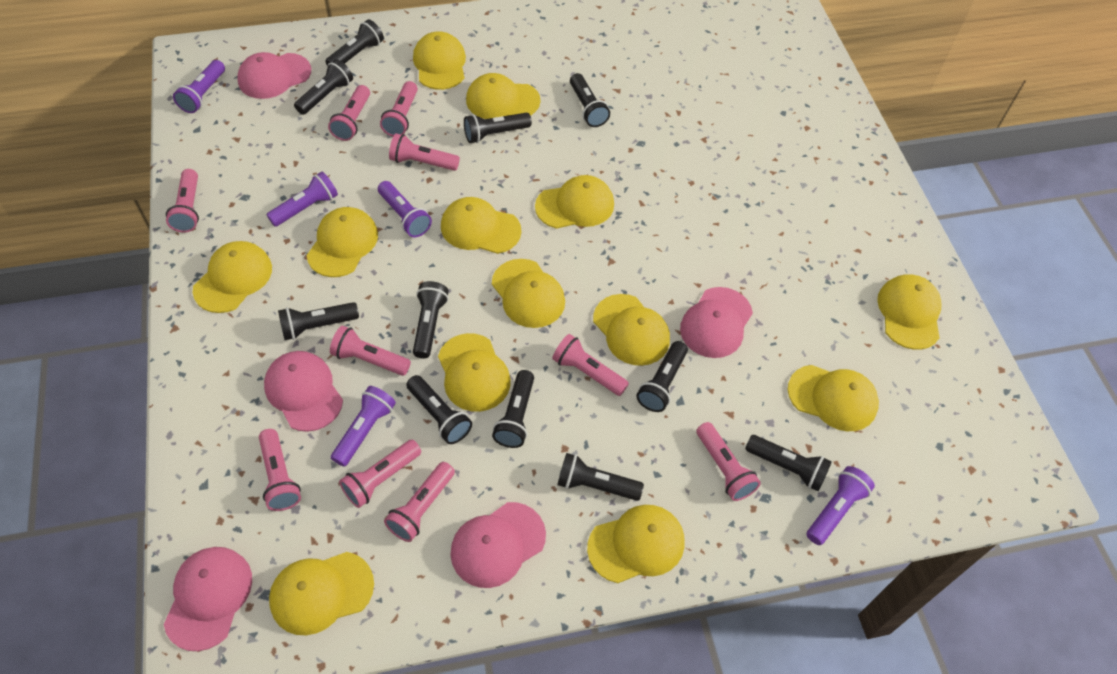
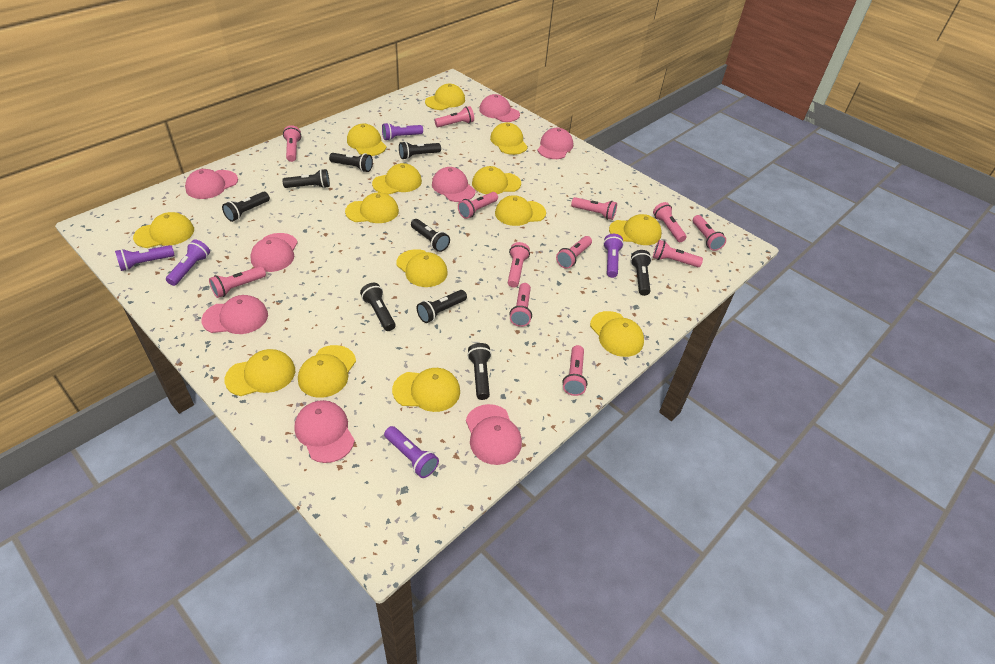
black flashlight: [278,302,359,340] [294,59,353,115] [325,19,384,66] [406,375,472,444] [413,281,449,358] [464,113,532,143] [492,370,534,448] [557,453,644,501] [570,73,610,127] [636,341,688,412] [745,435,832,492] = 11 -> [222,192,270,222] [282,169,330,188] [329,153,373,172] [360,283,396,331] [399,141,441,160] [411,219,450,252] [417,290,467,323] [467,343,492,400] [631,250,652,296] = 9
pink cap: [164,547,252,651] [237,52,311,99] [264,351,343,432] [450,502,546,588] [680,287,753,358] = 5 -> [185,169,238,199] [201,295,268,334] [250,233,298,272] [295,400,355,463] [432,167,475,202] [466,404,522,465] [479,94,520,122] [537,128,573,159] = 8
pink flashlight: [166,169,199,232] [259,429,301,511] [328,85,370,141] [330,326,411,376] [339,440,421,508] [380,81,418,136] [384,462,455,542] [389,133,460,171] [552,334,629,396] [696,422,761,501] = 10 -> [209,266,266,298] [283,125,301,162] [435,106,474,127] [458,192,498,219] [508,242,530,288] [509,283,532,327] [556,236,592,269] [562,345,587,396] [571,197,617,220] [653,202,687,242] [653,240,703,267] [693,215,726,251] = 12
yellow cap: [193,241,272,313] [269,552,374,635] [307,207,378,277] [413,32,466,90] [438,333,511,412] [441,197,521,254] [466,73,540,119] [492,259,565,328] [535,175,614,229] [587,505,685,583] [593,294,670,366] [788,365,879,431] [877,274,941,350] = 13 -> [133,212,194,248] [224,349,295,396] [298,345,356,398] [345,192,399,223] [347,124,386,156] [372,163,422,195] [392,368,460,412] [396,249,448,287] [425,84,465,110] [472,166,521,194] [490,122,528,155] [495,195,546,226] [590,311,644,357] [609,214,662,245] = 14

